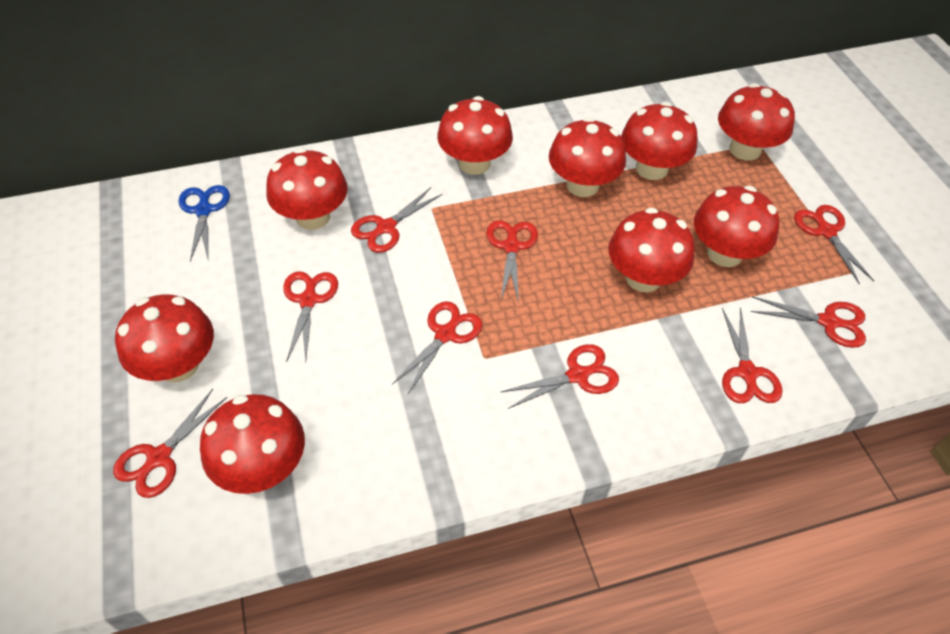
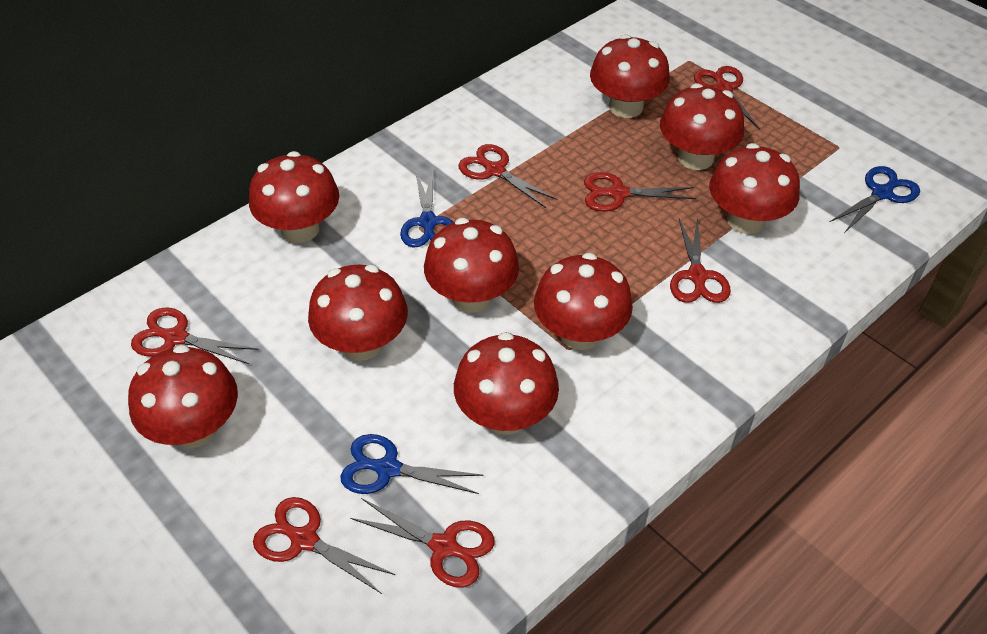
blue scissors: [179,185,230,262] = 1 -> [340,434,484,494] [400,169,454,248] [830,166,920,232] = 3
red scissors: [113,389,227,498] [283,271,338,362] [351,187,442,253] [392,301,482,394] [486,220,538,303] [501,344,619,409] [722,307,782,403] [751,297,866,348] [794,205,874,284] = 9 -> [131,308,259,364] [253,497,395,594] [350,498,495,588] [458,144,558,208] [584,172,696,212] [670,217,731,303] [694,66,760,129] = 7

